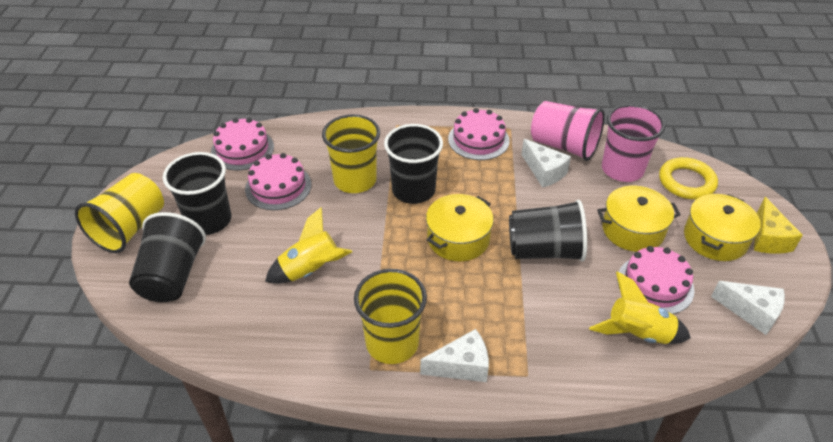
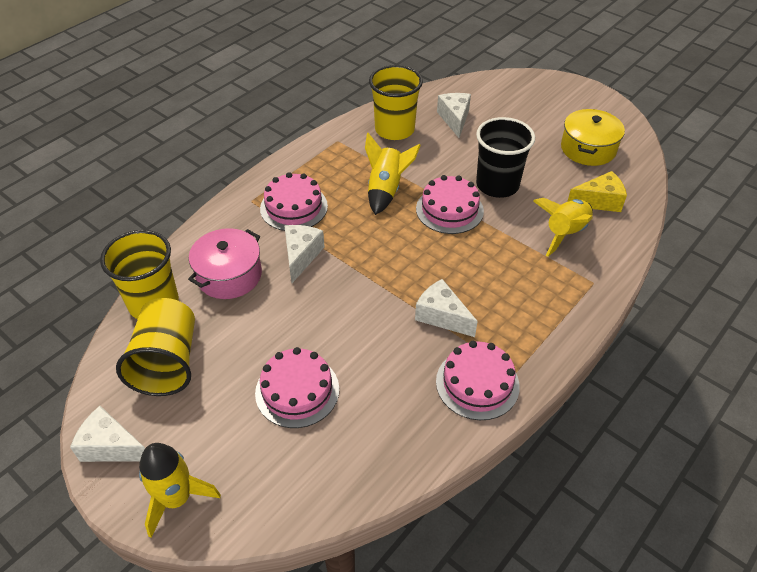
black cup: [129,212,206,302] [163,152,231,235] [384,124,443,204] [509,200,587,261] = 4 -> [476,117,535,198] = 1
pink cup: [531,101,605,161] [602,104,665,182] = 2 -> none = 0
pink pot: none = 0 -> [188,228,262,299] = 1
white cheese: [420,329,489,382] [521,139,571,188] [711,281,785,335] = 3 -> [70,406,145,462] [284,225,325,283] [415,279,478,337] [437,93,471,138] = 4
yellow pot: [426,194,494,261] [597,186,681,252] [684,194,761,261] = 3 -> [561,109,625,166] = 1
yellow ring: [659,157,718,199] = 1 -> none = 0
yellow rocket: [265,207,352,284] [589,271,691,344] = 2 -> [139,443,221,538] [365,133,421,215] [533,198,593,257] = 3

